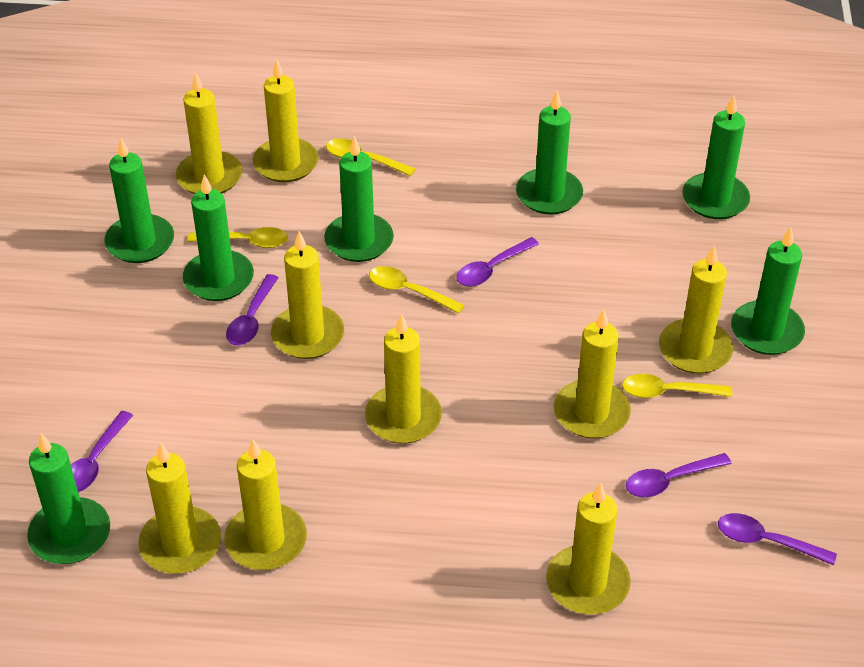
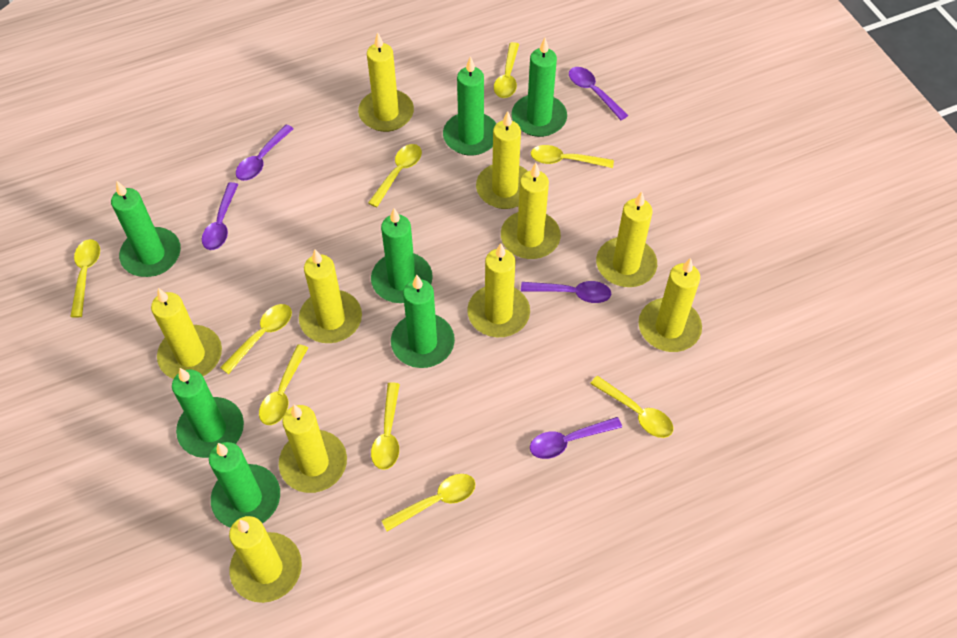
yellow candle: [138,442,221,574] [176,72,242,194] [225,439,307,570] [253,59,319,182] [271,231,344,359] [365,314,442,444] [546,483,631,615] [554,309,631,439] [659,246,733,374] = 9 -> [151,288,222,379] [229,516,302,603] [279,405,347,493] [299,250,362,343] [358,32,414,132] [467,243,530,337] [476,111,528,209] [501,163,561,259] [596,192,657,287] [639,258,702,352] = 10
yellow spoon: [188,227,288,248] [326,138,415,176] [369,266,465,314] [622,374,732,398] = 4 -> [70,239,100,318] [220,304,292,374] [259,344,308,425] [368,144,422,207] [371,382,400,470] [381,474,475,531] [494,42,519,98] [531,145,614,168] [590,376,673,438] = 9

